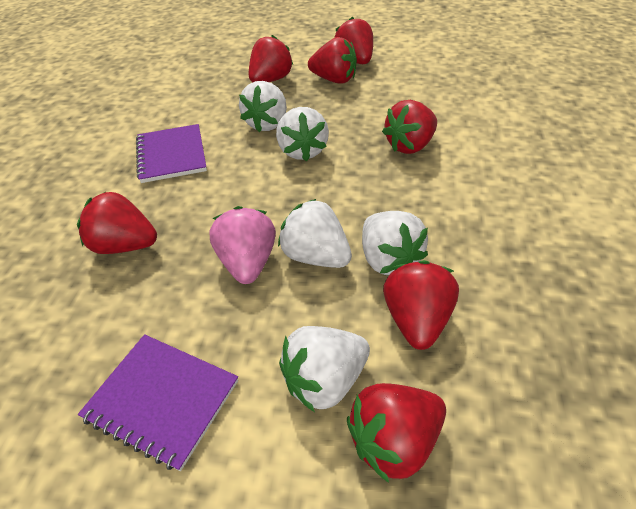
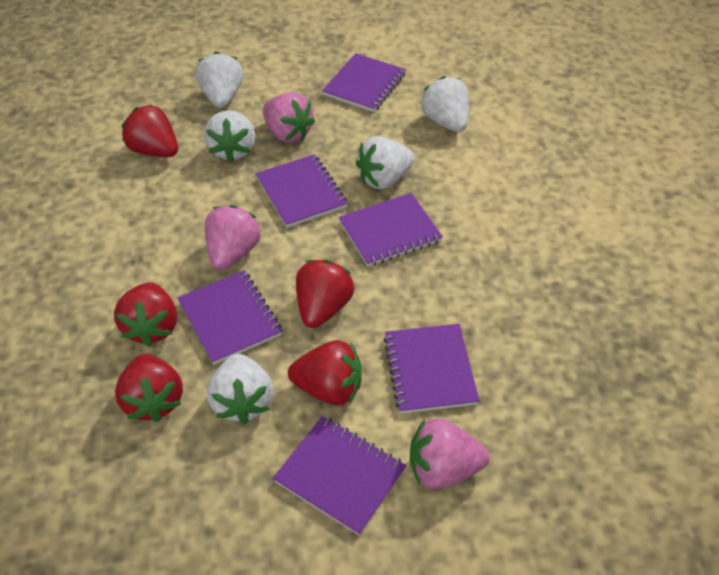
pink strawberry: [209,206,276,284] = 1 -> [205,205,261,270] [263,93,315,143] [410,418,490,489] = 3
purple notebook: [78,334,238,471] [136,124,207,183] = 2 -> [177,270,282,365] [256,154,347,228] [273,416,406,535] [322,53,406,112] [339,193,443,267] [383,324,480,414] = 6
red strawberry: [77,192,157,254] [249,35,293,83] [308,37,357,84] [334,17,373,64] [347,383,446,483] [382,100,437,154] [383,260,459,350] = 7 -> [114,282,177,347] [115,354,183,422] [122,104,178,157] [288,340,362,405] [296,259,354,328] = 5

